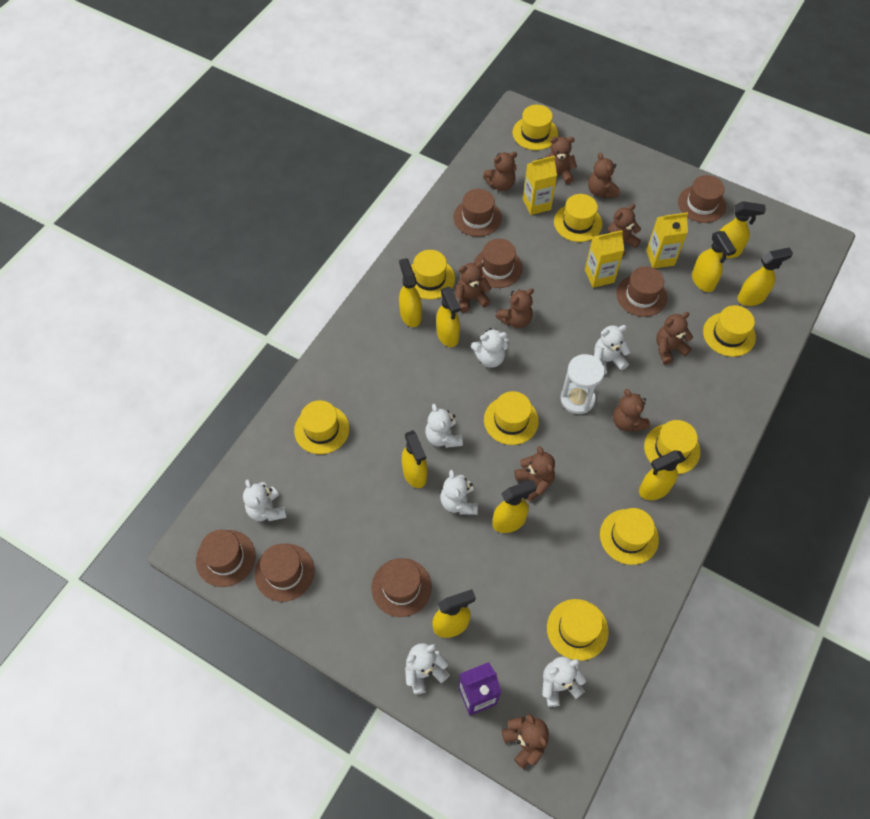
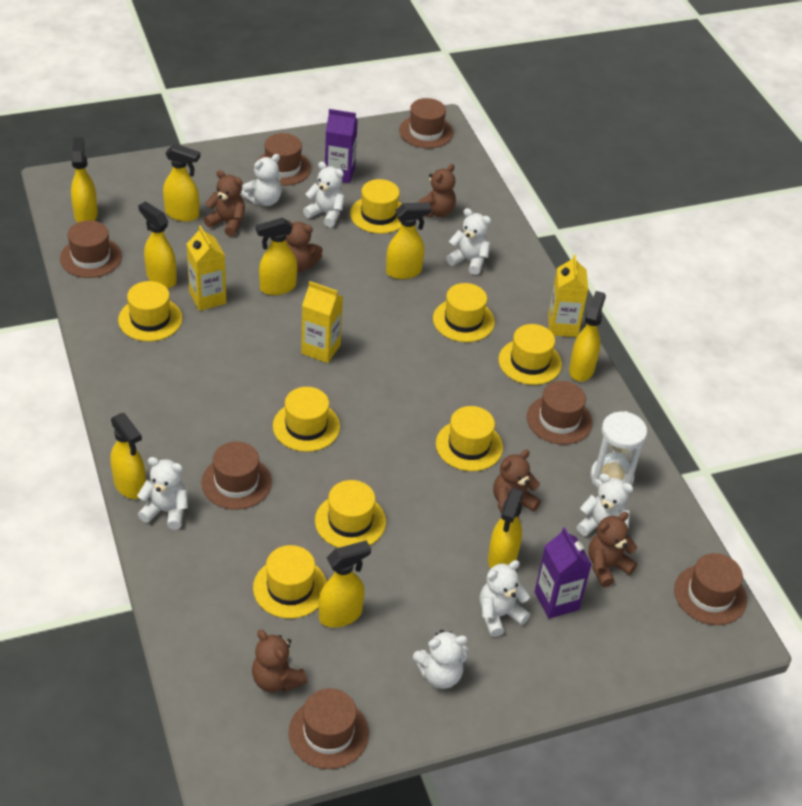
brown teddy bear: [455,262,492,312] [483,152,517,191] [495,288,534,328] [502,714,549,769] [514,446,555,501] [545,137,577,184] [588,153,620,198] [608,204,641,257] [613,389,650,432] [656,312,693,365] = 10 -> [204,170,245,237] [252,630,308,692] [286,220,323,272] [417,164,456,218] [493,450,541,518] [588,512,637,587] = 6
purple carton: [458,662,501,716] = 1 -> [325,109,358,183] [535,527,592,619] = 2
yellow hat: [294,400,349,454] [411,250,455,299] [484,391,539,445] [513,105,558,150] [547,599,609,661] [554,194,602,242] [600,508,659,565] [644,420,700,474] [703,305,756,357] = 9 -> [118,281,182,341] [253,545,327,619] [273,387,340,452] [315,480,386,548] [350,179,402,234] [433,283,495,342] [436,406,503,471] [498,324,562,385] = 8

